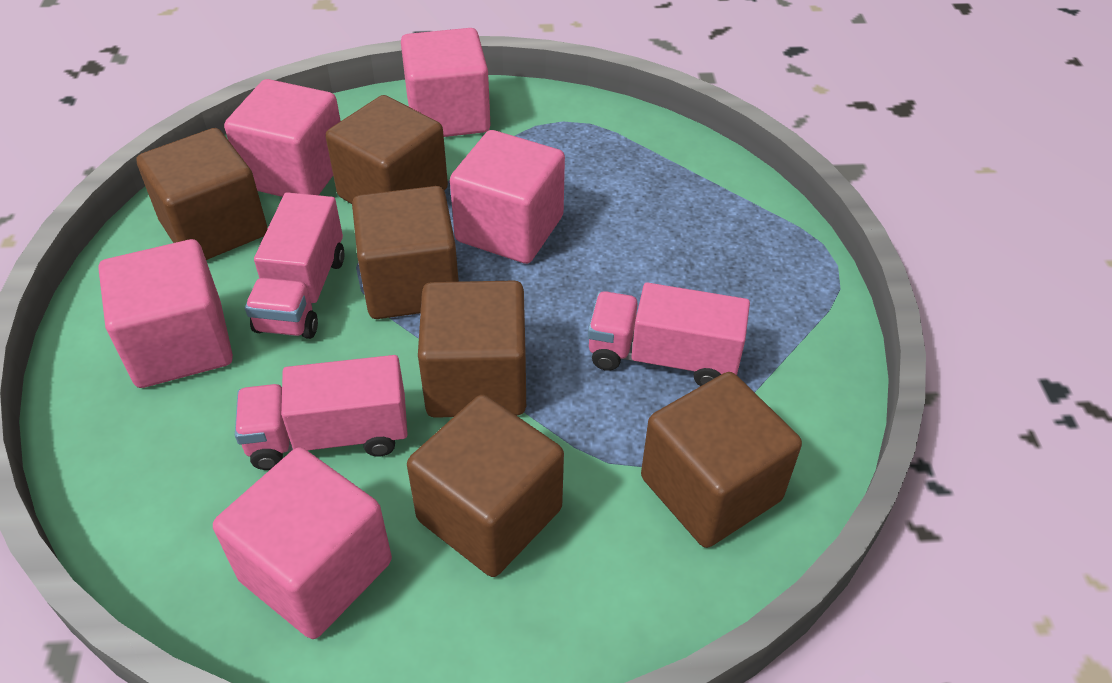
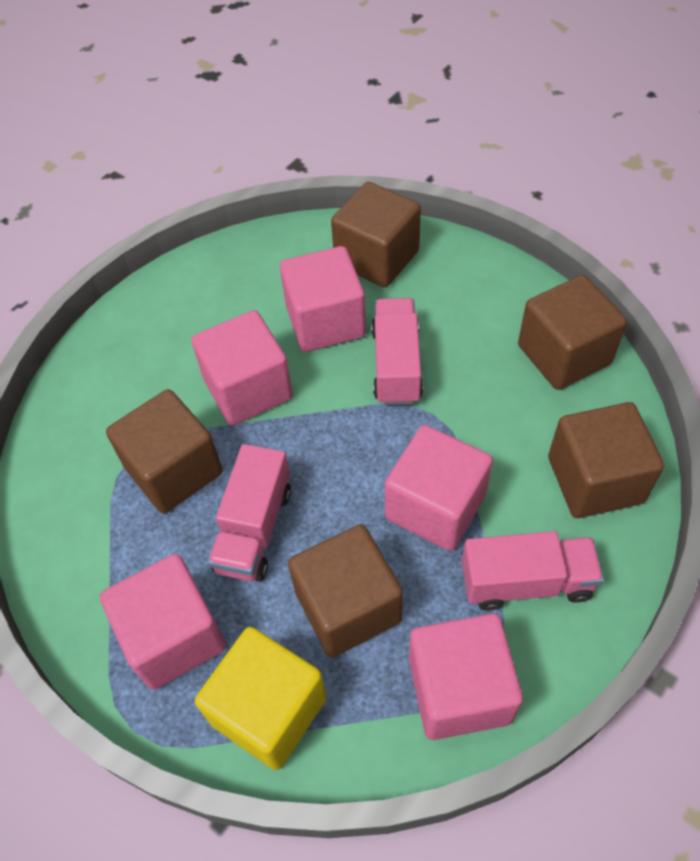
brown cube: [136,128,268,260] [326,95,448,204] [352,186,459,319] [407,395,564,577] [418,281,526,418] [641,372,802,548] = 6 -> [106,389,223,513] [288,524,403,657] [331,182,421,288] [518,275,627,390] [548,402,664,518] = 5
yellow cube: none = 0 -> [195,627,327,770] = 1

